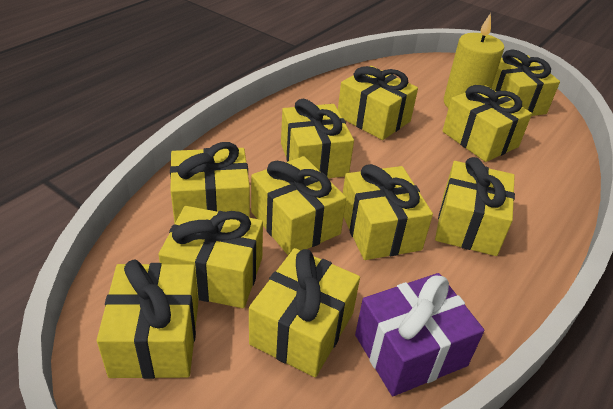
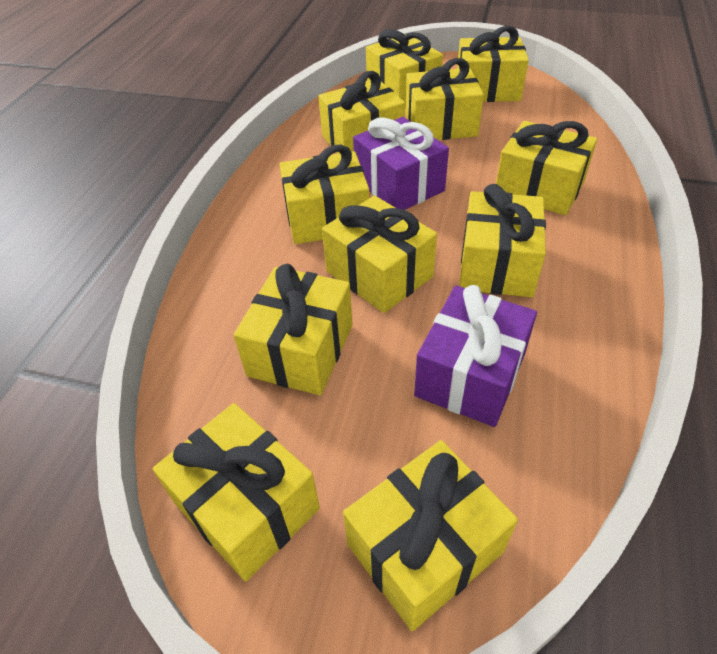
purple gift: [355,273,484,396] = 1 -> [353,117,449,210] [414,285,537,427] = 2
yellow candle: [444,13,504,108] = 1 -> none = 0

